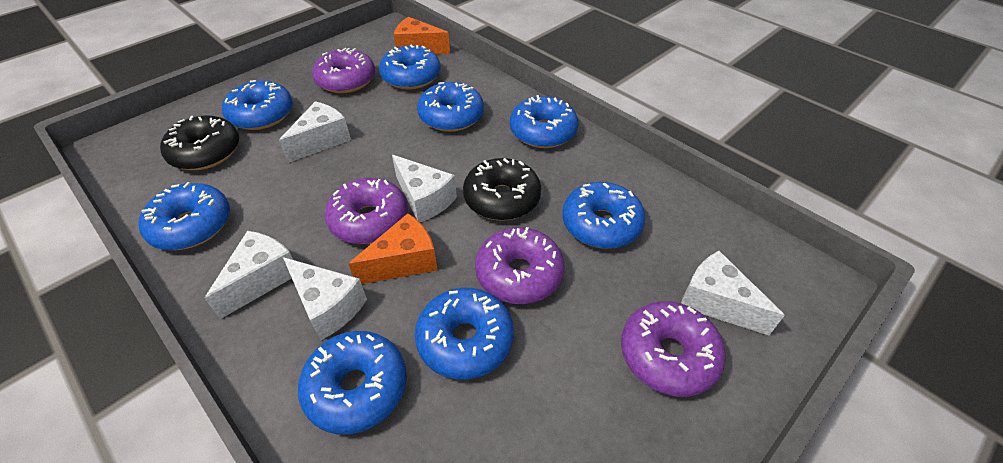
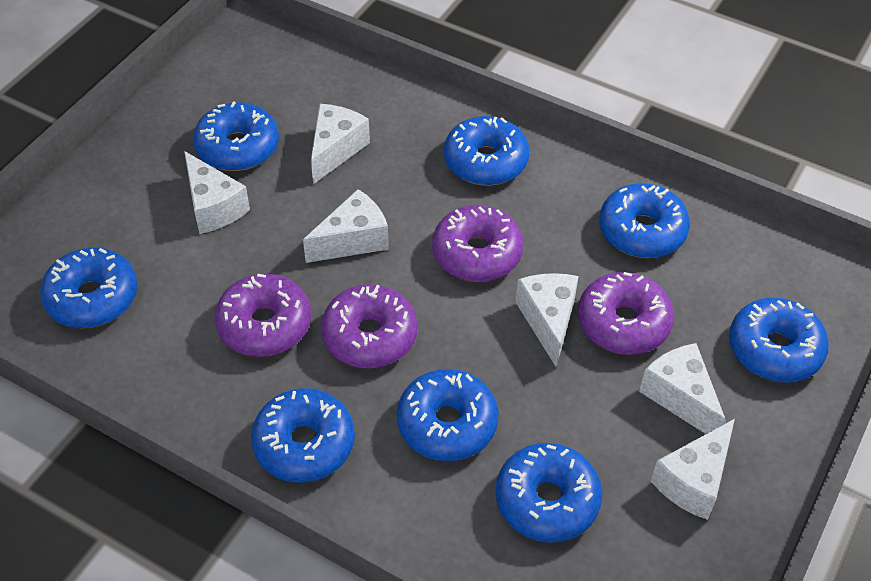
black donut: [160,115,239,170] [463,158,541,221] = 2 -> none = 0
orange cheese: [348,213,437,284] [394,17,450,54] = 2 -> none = 0
white cheese: [204,231,293,319] [279,101,351,163] [283,257,367,340] [392,155,457,223] [681,251,785,335] = 5 -> [184,151,250,234] [303,189,389,263] [311,104,370,184] [516,273,579,367] [639,343,726,434] [651,419,735,520] = 6

